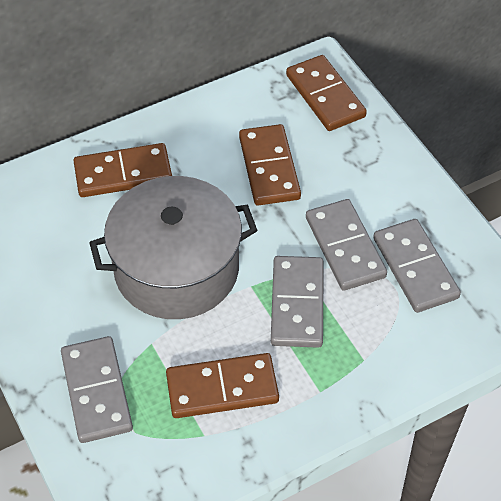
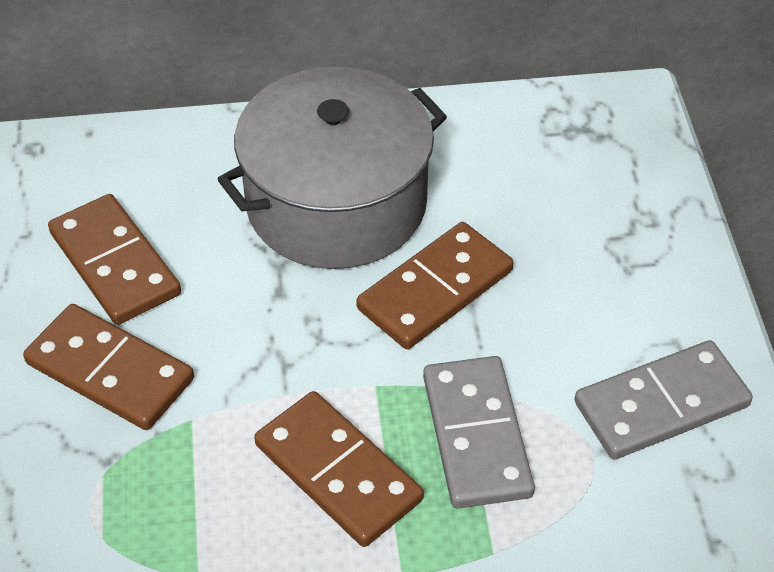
grey domino: [61,336,133,443] [271,256,324,348] [306,199,387,291] [373,219,461,313] = 4 -> [423,356,535,509] [574,340,753,459] = 2

